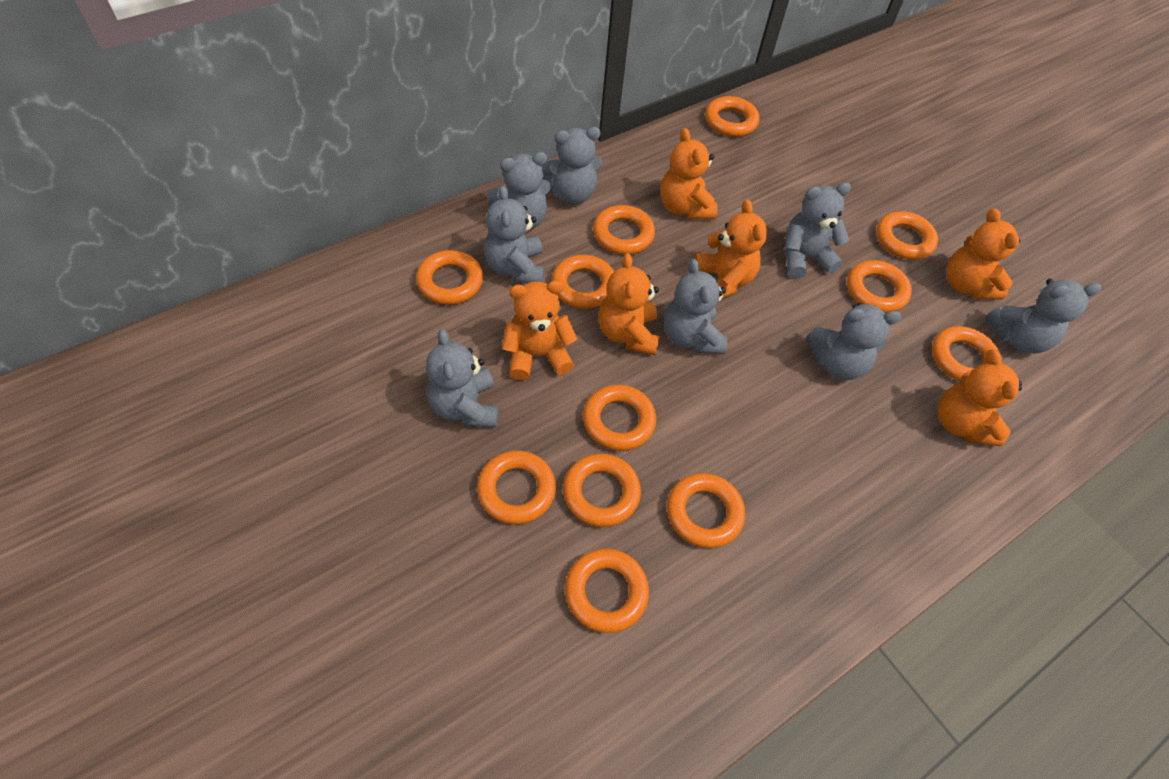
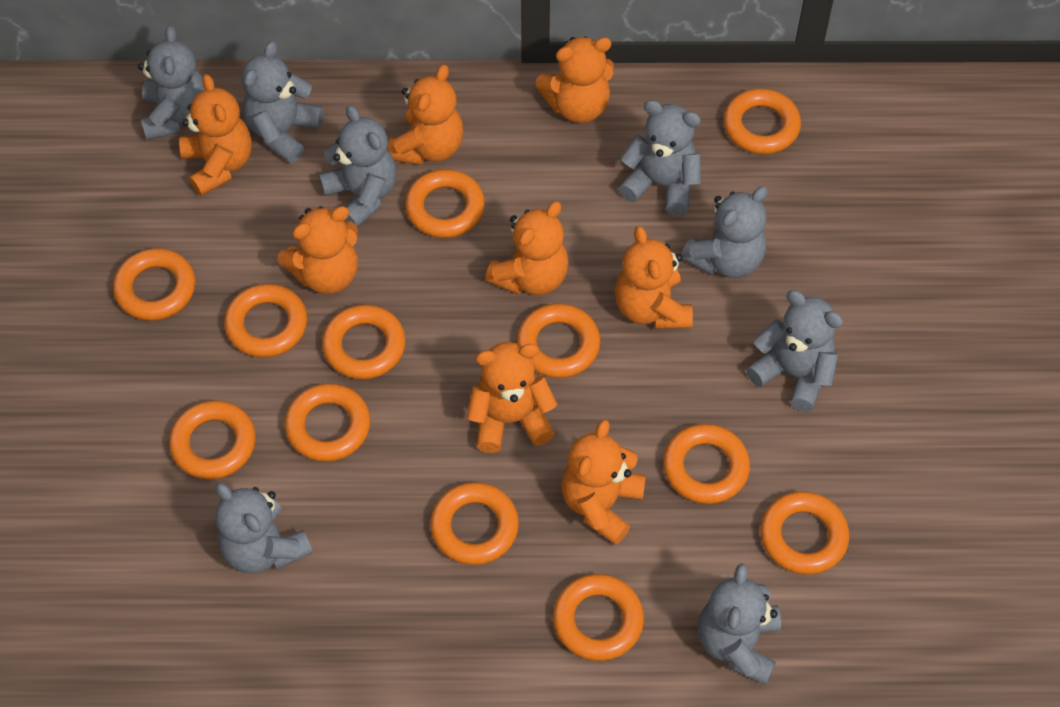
orange teddy bear: [502,280,577,380] [599,253,660,355] [661,128,717,219] [695,200,767,298] [938,349,1022,446] [947,208,1020,299] = 6 -> [179,74,252,196] [277,206,358,294] [387,65,463,165] [467,342,558,453] [485,201,569,296] [536,36,614,123] [561,420,646,545] [615,226,693,329] = 8

